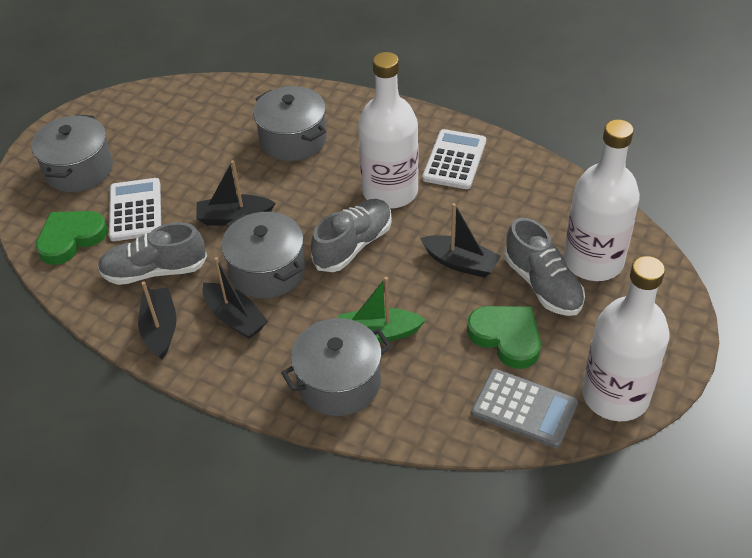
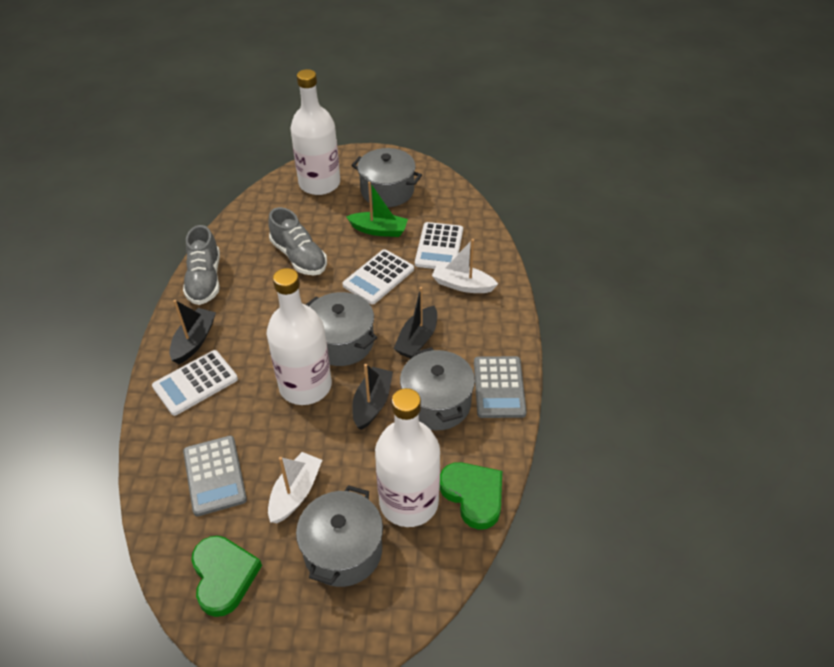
black boat: [138,282,177,359] [196,160,275,226] [202,257,268,339] [420,203,501,278] = 4 -> [170,300,216,364] [352,364,393,430] [394,287,437,358] = 3
grey calculator: [471,369,578,448] = 1 -> [183,436,247,516] [474,356,527,418] = 2
grey shoe: [98,222,207,285] [311,199,392,272] [504,218,585,316] = 3 -> [183,225,220,305] [268,207,327,275] = 2
white boat: none = 0 -> [268,452,322,523] [432,239,498,293] = 2
white calculator: [109,178,161,241] [423,129,486,189] = 2 -> [152,350,238,416] [342,249,414,305] [415,222,463,269] = 3

